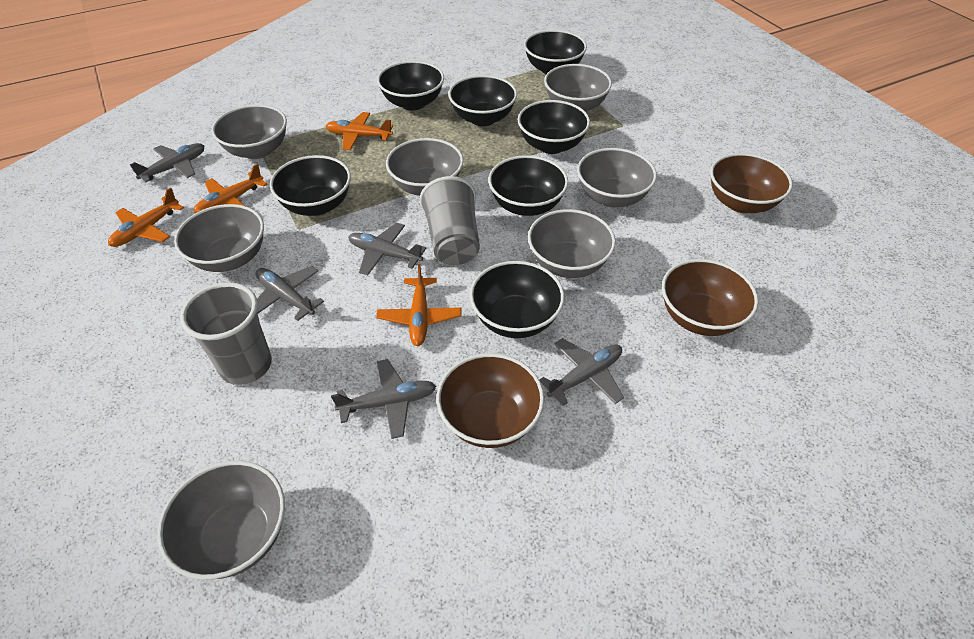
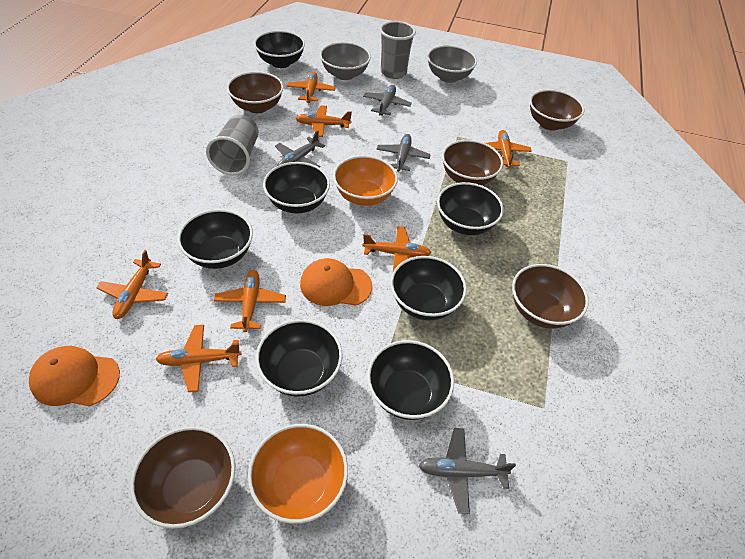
brown bowl: [437,353,544,448] [662,259,758,336] [710,153,793,213] = 3 -> [130,426,235,529] [227,71,284,113] [442,140,503,186] [512,264,589,329] [530,89,584,131] = 5
grey bowl: [157,461,285,580] [174,204,264,272] [212,105,287,159] [386,138,464,196] [528,209,616,278] [544,64,612,111] [577,148,657,207] = 7 -> [320,42,371,80] [427,45,477,83] = 2
grey plane: [130,143,204,182] [256,266,324,321] [331,359,436,439] [348,223,426,275] [539,338,624,406] = 5 -> [275,131,325,168] [363,85,412,116] [376,134,431,172] [418,428,516,514] = 4
orange bowl: none = 0 -> [248,424,348,524] [333,156,398,206] = 2
orange cap: none = 0 -> [29,346,120,406] [300,258,372,306] = 2
orange plane: [108,188,184,247] [194,164,268,213] [326,112,393,150] [376,264,461,346] = 4 -> [97,250,168,319] [156,325,241,392] [214,270,286,332] [287,72,336,103] [295,105,352,137] [363,226,431,271] [486,130,532,168] = 7

